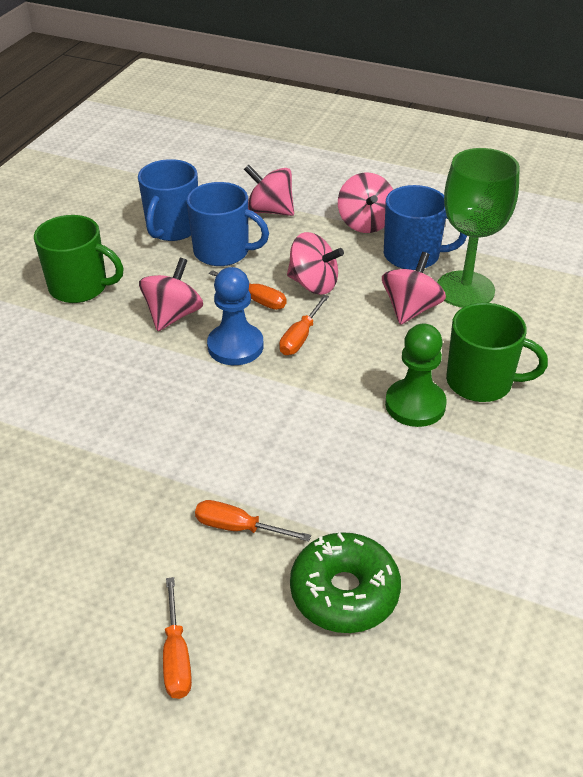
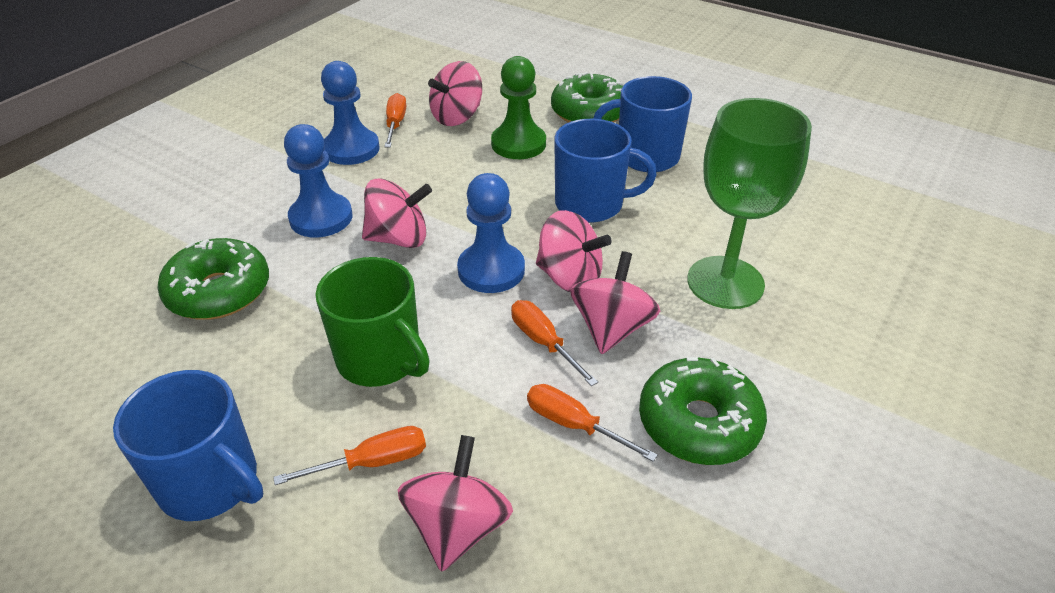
blue pawn: [207,267,264,365] = 1 -> [284,124,353,237] [321,61,380,165] [457,173,525,293] = 3
green donut: [290,532,401,633] = 1 -> [157,238,269,320] [551,72,623,123] [639,357,767,465] = 3
green mug: [34,215,124,303] [446,303,548,402] = 2 -> [315,257,430,387] = 1

